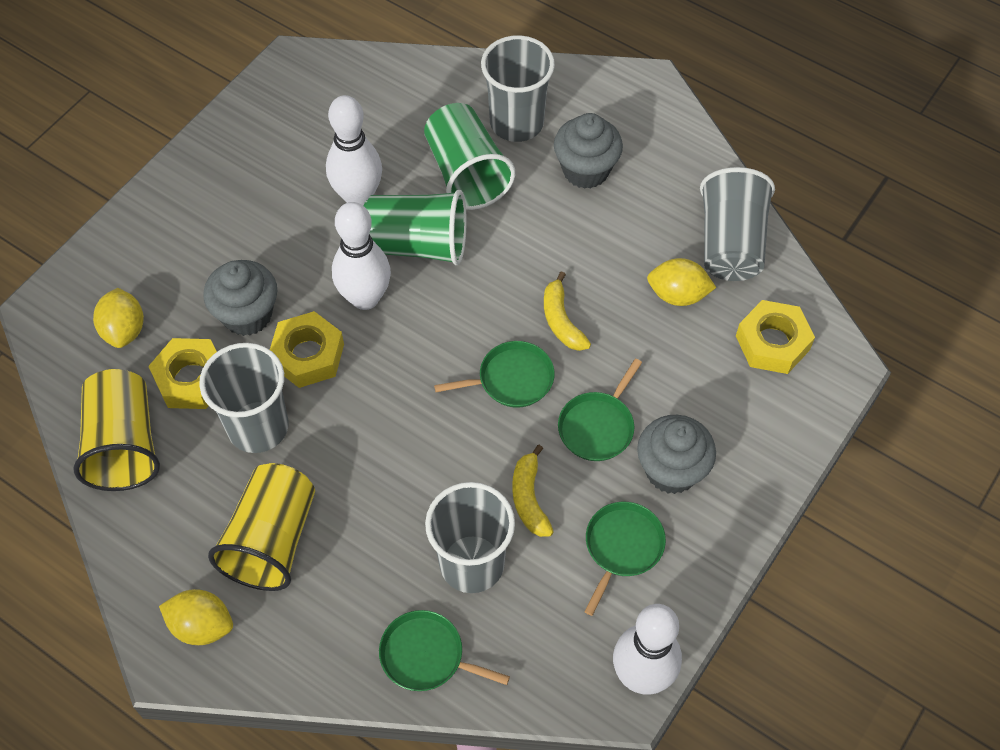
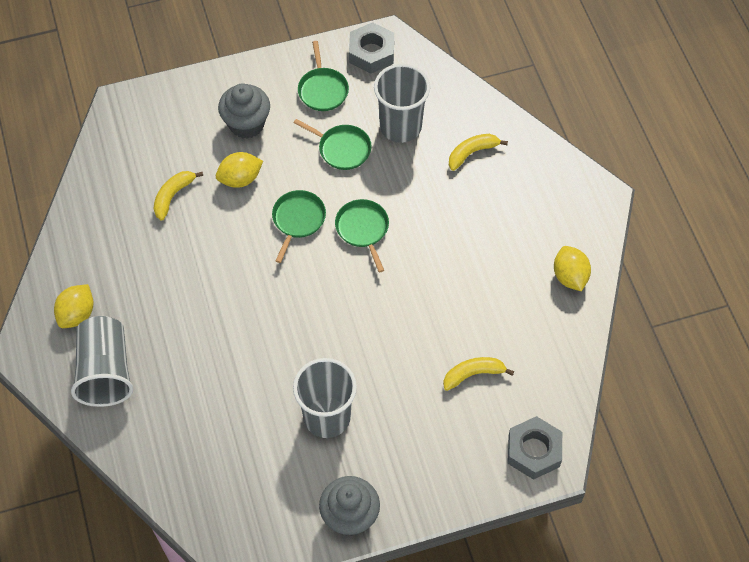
green cup: [364,190,467,265] [424,103,515,210] = 2 -> none = 0
grey cup: [199,343,289,453] [425,482,515,593] [481,35,555,142] [700,167,775,281] = 4 -> [71,316,134,407] [293,358,357,438] [374,64,430,143] = 3
grey cupcake: [203,260,277,336] [554,113,623,189] [637,415,716,494] = 3 -> [218,83,270,139] [319,476,380,536] = 2
grey nut: none = 0 -> [349,22,394,74] [508,416,562,480] = 2
white bowling pin: [326,95,382,206] [332,202,391,310] [613,604,682,695] = 3 -> none = 0
yellow banana: [512,445,554,537] [544,271,591,351] = 2 -> [153,171,203,221] [443,357,514,391] [449,134,508,171] = 3
yellow cup: [73,369,160,491] [208,463,315,591] = 2 -> none = 0
yellow nut: [148,338,217,409] [270,311,344,388] [736,300,815,374] = 3 -> none = 0

